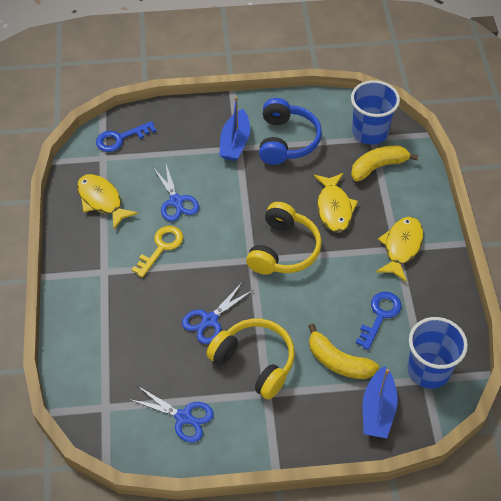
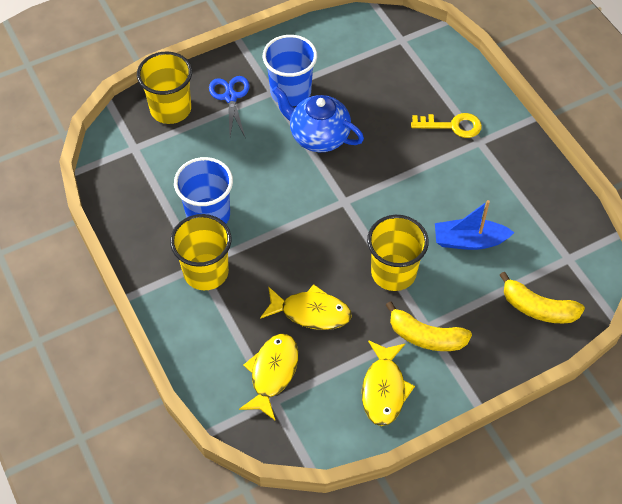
blue boat: [219,96,250,161] [363,366,397,438] = 2 -> [435,200,514,250] = 1
blue headphones: [259,98,322,165] = 1 -> none = 0
blue key: [96,121,156,152] [356,292,401,350] = 2 -> none = 0
blue scissors: [129,386,214,443] [153,164,199,221] [182,283,253,344] = 3 -> [209,76,250,137] = 1
blue teapot: none = 0 -> [272,86,364,152] = 1
yellow cup: none = 0 -> [137,52,192,124] [170,214,232,290] [367,215,429,291] = 3
yellow headphones: [207,319,295,400] [246,202,322,275] = 2 -> none = 0

